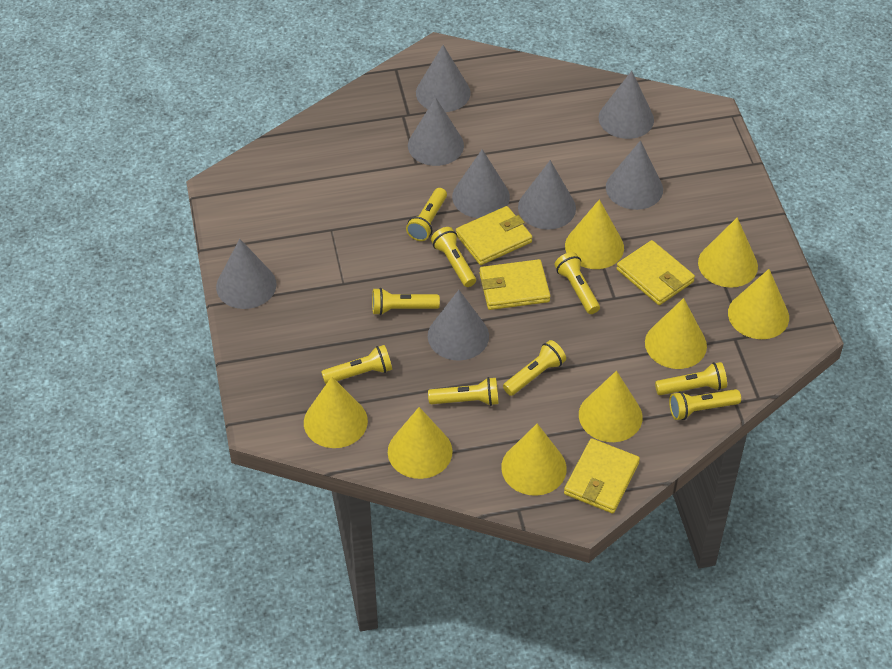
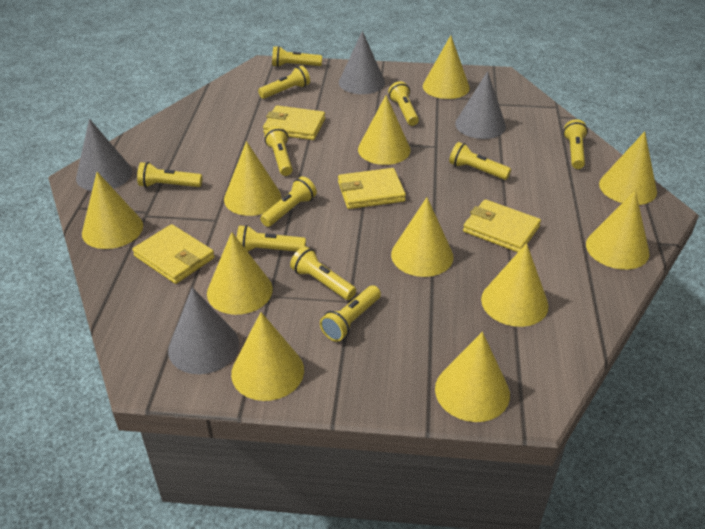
grey cone: [216,239,277,309] [408,97,464,166] [416,45,470,112] [428,290,489,361] [452,149,510,218] [518,160,576,230] [598,71,654,139] [606,141,663,210] = 8 -> [76,119,132,191] [168,287,239,374] [339,31,385,94] [455,71,506,139] = 4
yellow cone: [304,377,368,448] [388,407,453,479] [501,424,567,496] [565,199,624,269] [579,371,643,442] [645,298,707,369] [698,217,758,288] [728,269,789,339] = 8 -> [82,172,143,249] [207,232,273,315] [224,141,281,216] [231,312,304,401] [358,95,411,165] [391,198,453,277] [423,35,470,99] [435,332,510,422] [481,243,549,327] [586,190,649,270] [599,131,657,205] = 11
yellow flashlight: [321,345,392,384] [372,288,440,315] [406,188,447,241] [428,377,499,406] [431,227,476,287] [503,340,566,396] [554,252,600,314] [655,362,727,395] [669,389,741,420] = 9 -> [137,162,203,187] [237,225,306,252] [258,66,310,99] [260,176,317,227] [265,126,293,176] [272,46,322,67] [290,246,356,300] [320,285,381,342] [388,81,419,126] [449,142,511,180] [563,119,588,169] = 11

